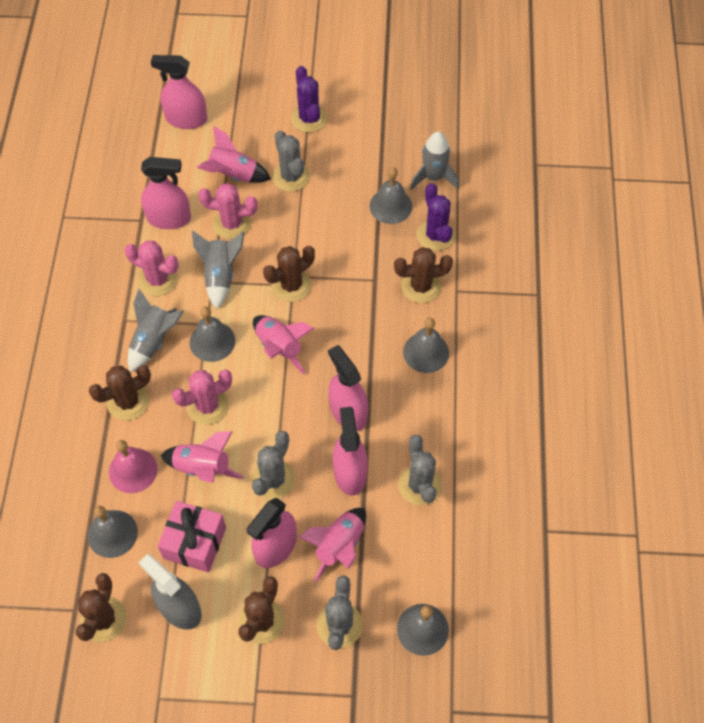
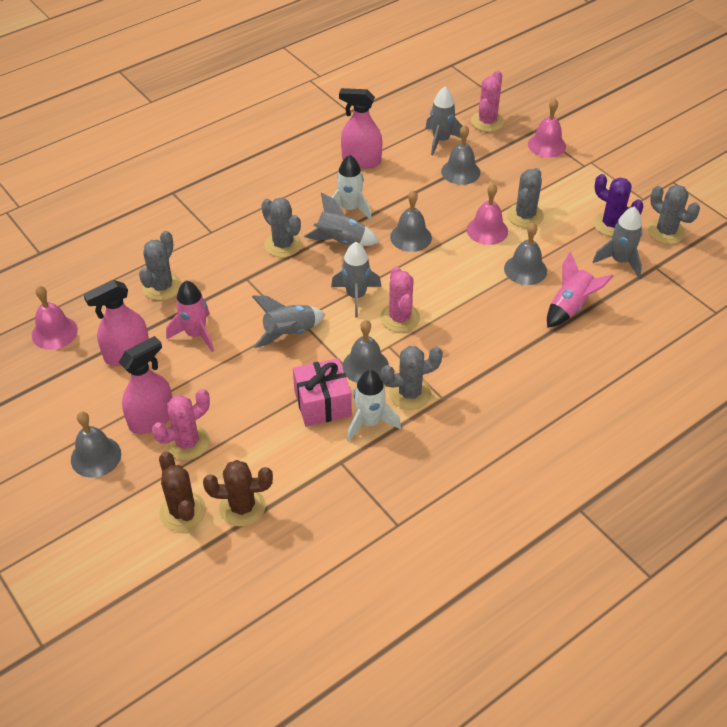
brown cactus: [76,573,127,642] [89,365,151,421] [238,576,285,644] [263,246,315,302] [394,247,453,303] = 5 -> [159,452,206,531] [203,460,273,527] = 2
grey cactus: [252,431,295,500] [272,130,310,192] [317,575,363,650] [398,435,442,506] = 4 -> [139,231,182,301] [261,198,302,257] [381,346,443,410] [507,168,544,228] [648,185,700,244] = 5
grey rocket: [128,289,184,372] [192,231,244,309] [410,132,459,190] = 3 -> [252,296,325,348] [304,192,379,246] [331,242,381,317] [425,87,462,155] [593,207,642,278] = 5
grey spray bottle: [138,554,202,630] = 1 -> none = 0
pink bell: [109,440,158,493] = 1 -> [32,286,78,350] [467,183,508,245] [528,98,566,158] = 3
pink rocket: [161,431,244,483] [197,126,271,183] [253,315,314,375] [298,508,366,582] = 4 -> [166,280,214,352] [547,251,613,328] = 2
pink spray bottle: [141,157,191,229] [151,55,207,129] [247,498,297,568] [328,345,368,431] [333,407,368,496] = 5 -> [83,280,149,366] [119,336,172,434] [339,88,382,168] = 3
purple cactus: [291,66,328,133] [417,183,456,251] = 2 -> [593,174,644,237] = 1
white rocket: none = 0 -> [331,154,372,221] [347,370,401,442] = 2

